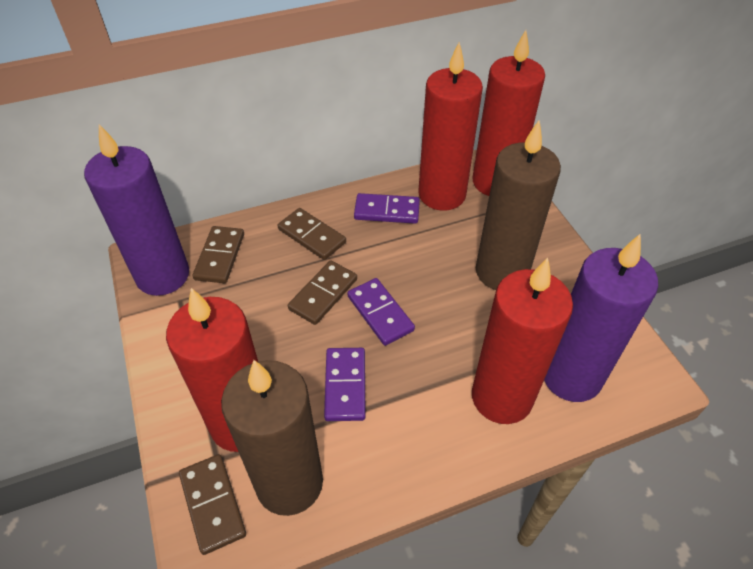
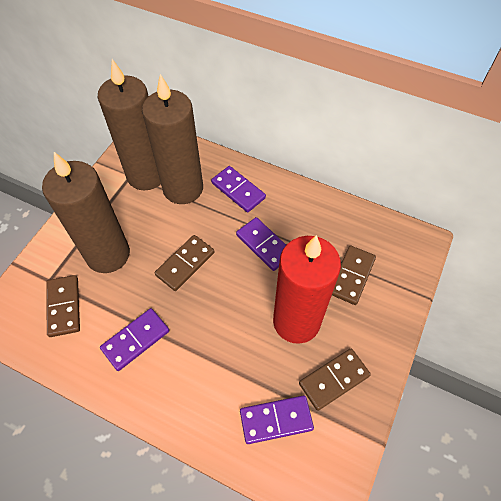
brown candle: [221,360,323,516] [476,121,561,290] = 2 -> [42,152,130,273] [98,59,161,190] [142,74,203,204] = 3
purple candle: [84,124,189,296] [544,234,658,402] = 2 -> none = 0
purple domino: [324,348,366,421] [347,278,415,346] [354,193,420,224] = 3 -> [100,308,169,371] [211,166,266,212] [236,217,286,271] [240,395,314,444] = 4
red candle: [166,288,258,452] [418,42,483,210] [472,30,545,196] [472,258,573,424] = 4 -> [273,235,341,344] = 1

